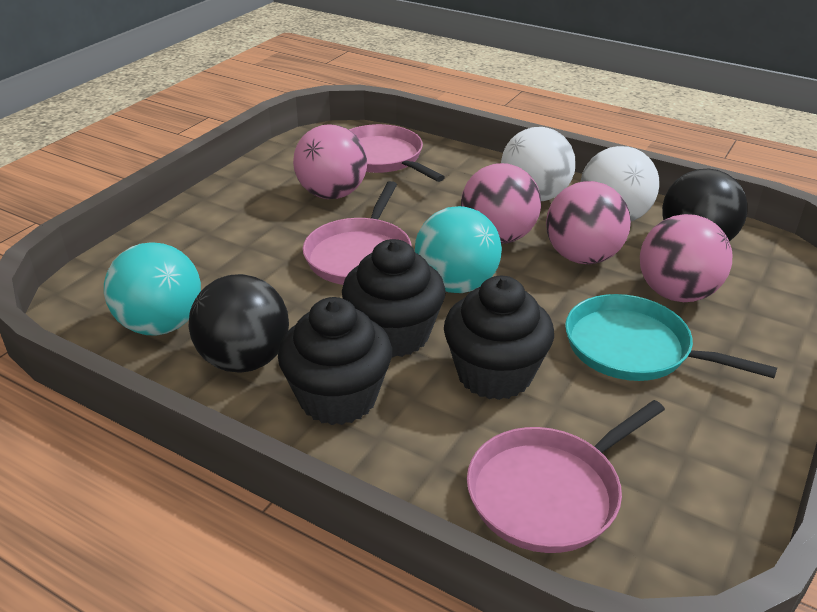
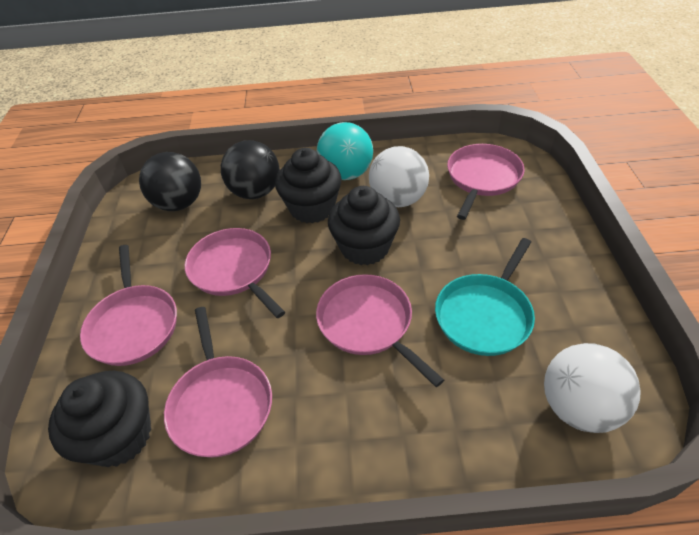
pink ball: [293,124,367,199] [461,163,541,244] [546,181,631,264] [640,214,732,302] = 4 -> none = 0
pink pan: [303,181,412,285] [349,124,445,182] [467,400,665,553] = 3 -> [80,245,177,366] [164,307,272,458] [185,228,285,318] [316,274,444,387] [447,144,525,220] = 5
turquoise ball: [104,242,201,336] [415,206,502,293] = 2 -> [317,122,373,180] = 1

